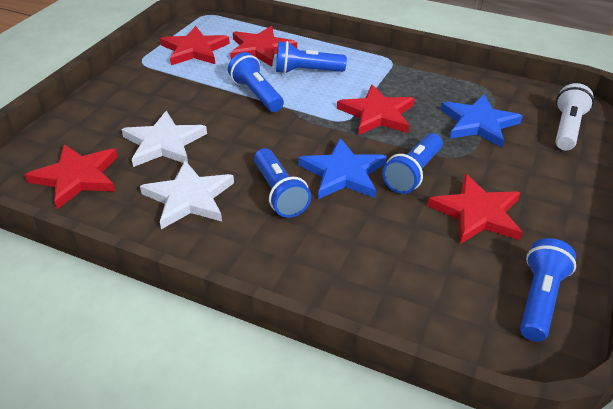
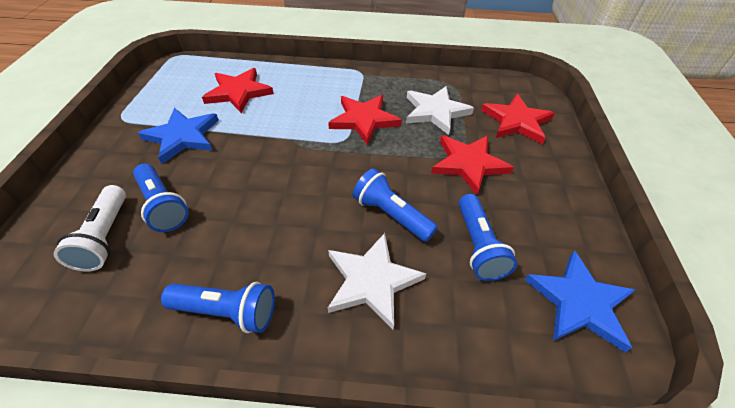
blue flashlight: [228,52,284,112] [254,148,311,218] [276,41,347,74] [382,133,443,194] [520,238,576,342] = 5 -> [133,164,189,232] [161,282,275,333] [353,168,438,242] [458,194,517,281] = 4
red star: [25,144,118,209] [160,26,230,65] [230,26,297,67] [337,85,415,135] [427,174,523,244] = 5 -> [202,68,274,113] [328,95,402,145] [431,135,514,195] [481,94,555,144] = 4

